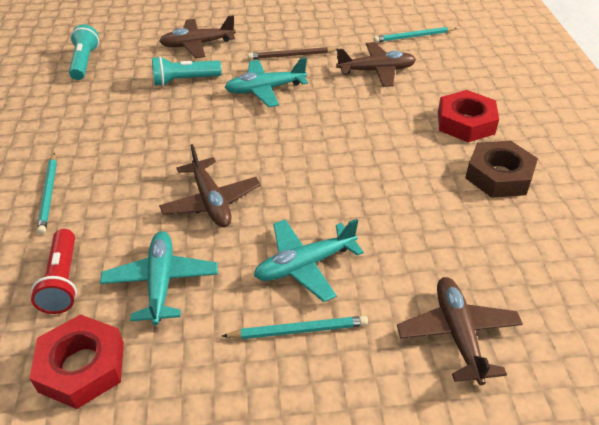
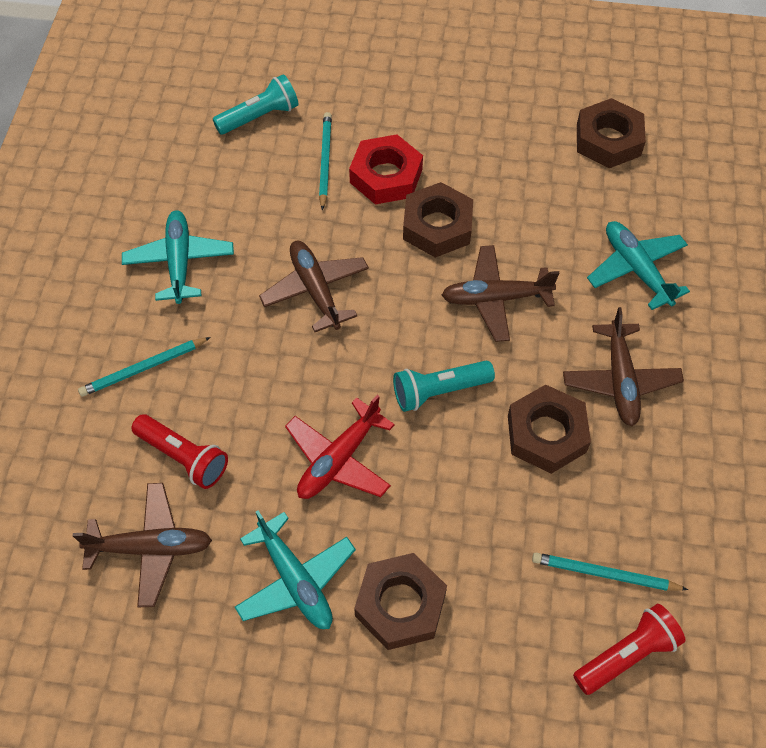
brown nut: [465,141,538,198] = 1 -> [354,553,447,650] [403,182,473,258] [508,385,591,474] [577,98,646,168] = 4
brown pencil: [248,47,337,59] = 1 -> none = 0
red flashlight: [31,229,77,314] = 1 -> [131,414,228,489] [573,604,686,695] = 2
red nut: [29,314,124,409] [438,90,499,142] = 2 -> [349,134,423,205] = 1
red plane: none = 0 -> [285,395,395,499] = 1

